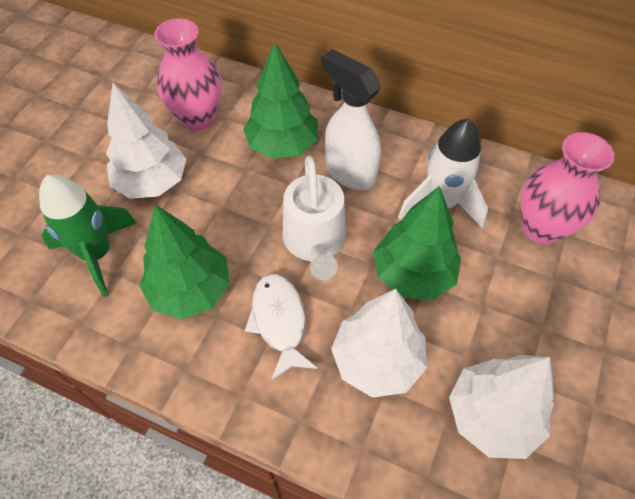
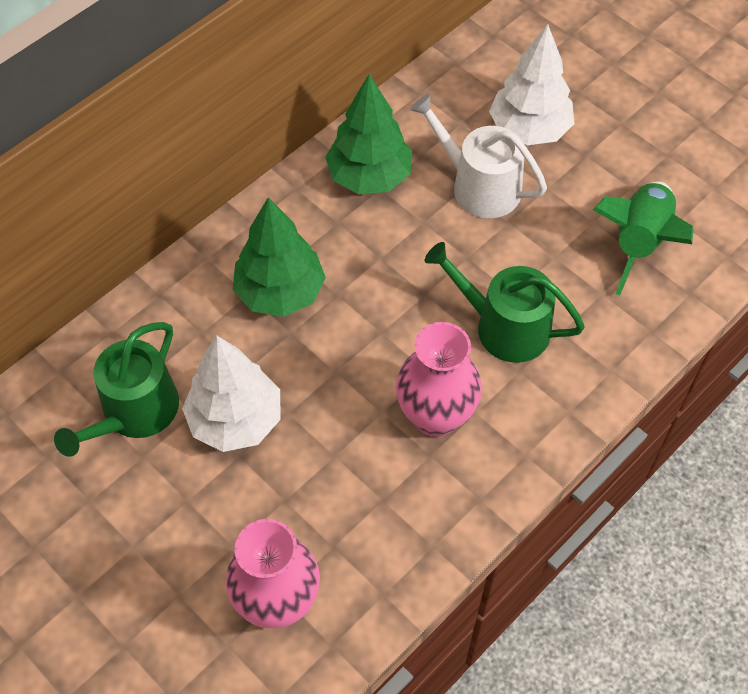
green tree: [140,205,230,319] [243,43,318,159] [374,186,461,300] = 3 -> [233,197,326,317] [325,74,412,194] = 2
green watering can: none = 0 -> [54,322,179,457] [425,242,585,363] = 2
white fish: [245,274,318,381] = 1 -> none = 0
white rocket: [398,118,488,229] = 1 -> none = 0
white spray bottle: [321,49,381,190] = 1 -> none = 0
white tree: [106,83,186,199] [331,289,427,398] [449,355,554,459] = 3 -> [182,336,280,452] [489,24,575,145] = 2

